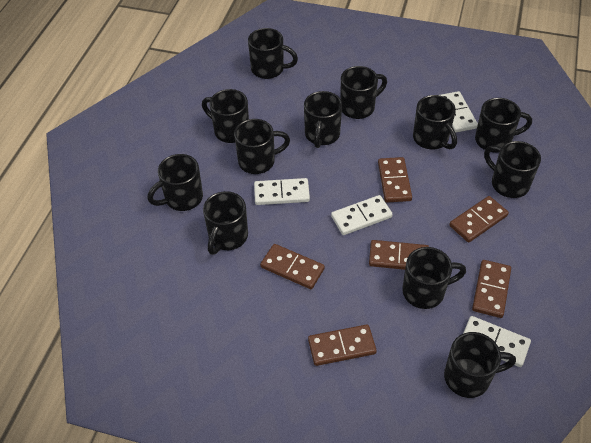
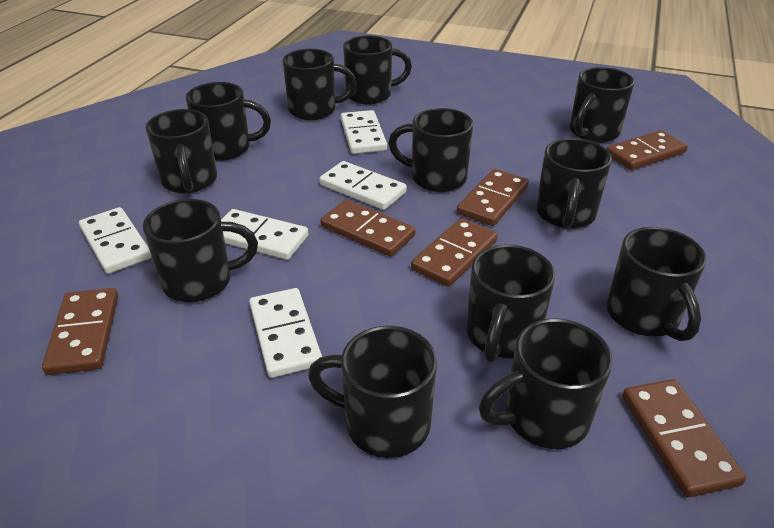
white domino: [254,178,310,205] [331,195,393,235] [440,91,478,133] [463,316,531,367] = 4 -> [79,207,152,274] [221,209,308,260] [249,288,322,378] [320,161,407,210] [341,110,387,154] = 5

